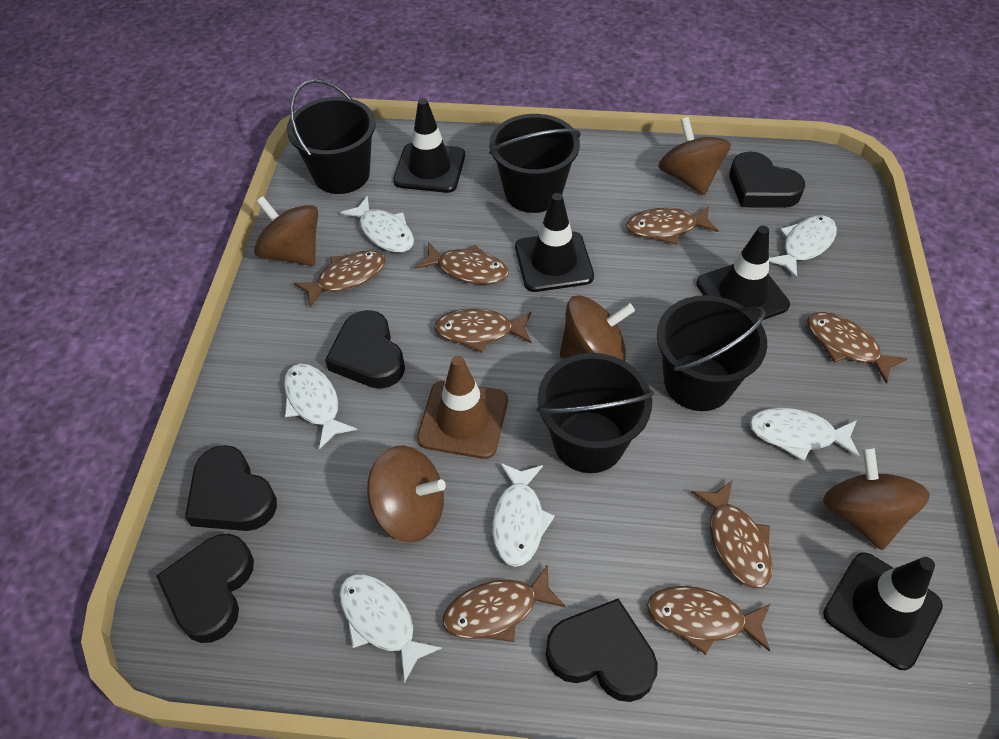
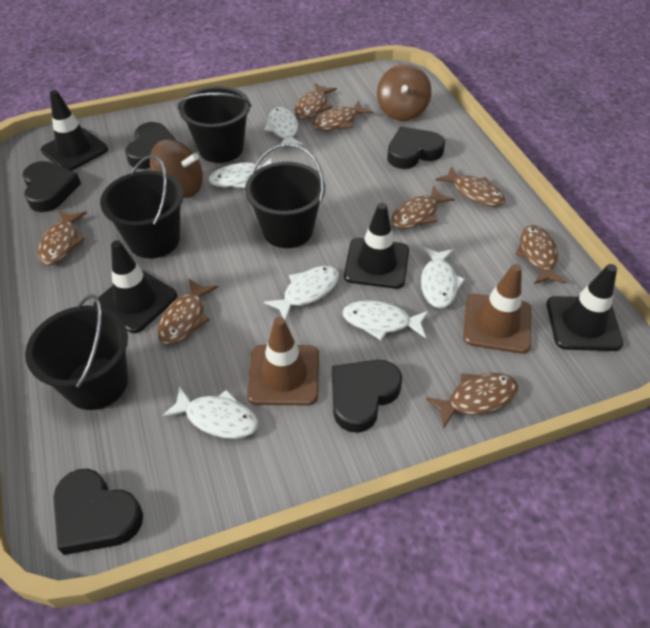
brown spinning top: [254,196,318,266] [367,446,446,543] [560,295,635,361] [658,117,731,195] [823,447,930,550] = 5 -> [150,139,203,198] [377,64,431,121] = 2
brown traffic cone: [417,356,508,459] = 1 -> [247,317,319,405] [463,264,531,354] = 2

